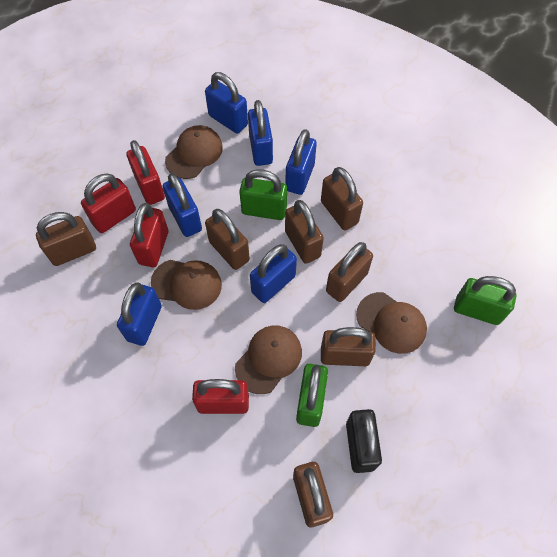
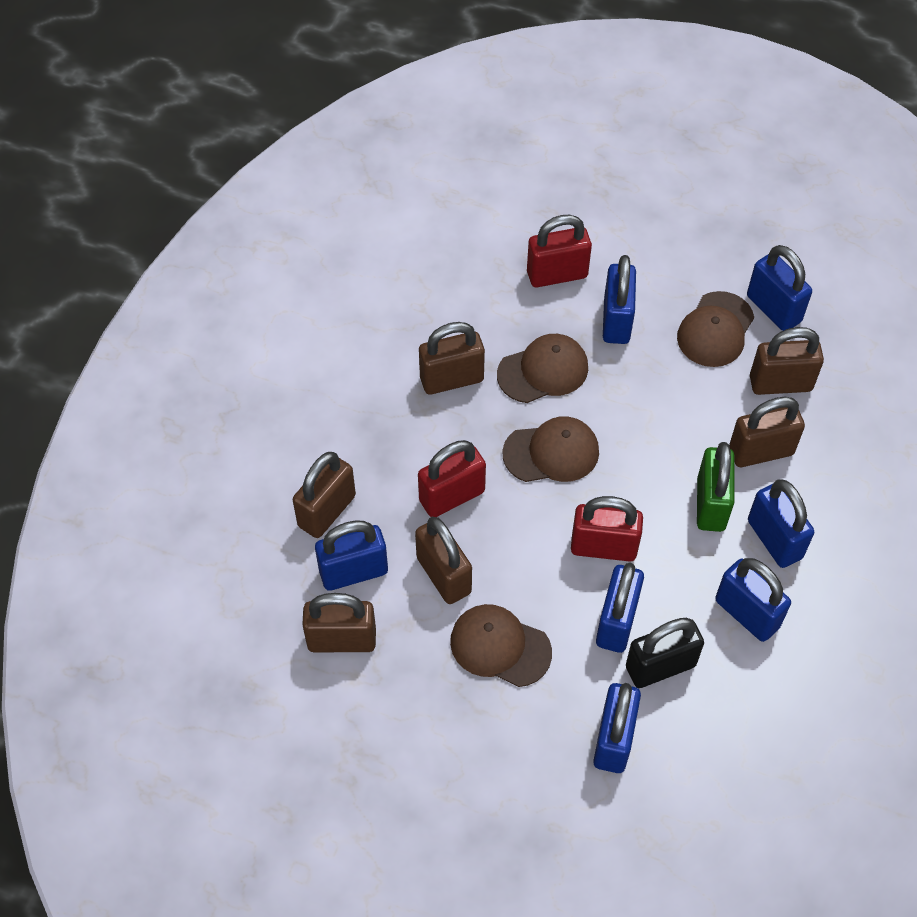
blue padlock: [117,282,162,346] [163,173,202,237] [205,72,248,133] [248,100,273,166] [250,244,297,303] [285,129,317,195] = 6 -> [315,520,388,591] [593,683,641,773] [596,562,644,653] [603,255,636,344] [715,558,791,642] [747,245,812,331] [748,479,814,568] = 7
brown padlock: [36,212,96,266] [205,209,250,270] [285,200,324,264] [293,462,333,527] [321,167,363,230] [321,327,376,366] [326,242,373,302] = 7 -> [293,452,356,538] [302,593,376,652] [415,517,472,604] [419,322,485,395] [729,397,805,467] [750,327,824,395] = 6
green padlock: [239,169,287,220] [296,364,328,427] [454,276,517,325] = 3 -> [697,442,735,532] = 1
red padlock: [81,174,136,233] [126,140,165,205] [130,203,168,267] [192,379,249,414] = 4 -> [418,440,486,517] [527,215,592,287] [571,496,643,562] = 3

